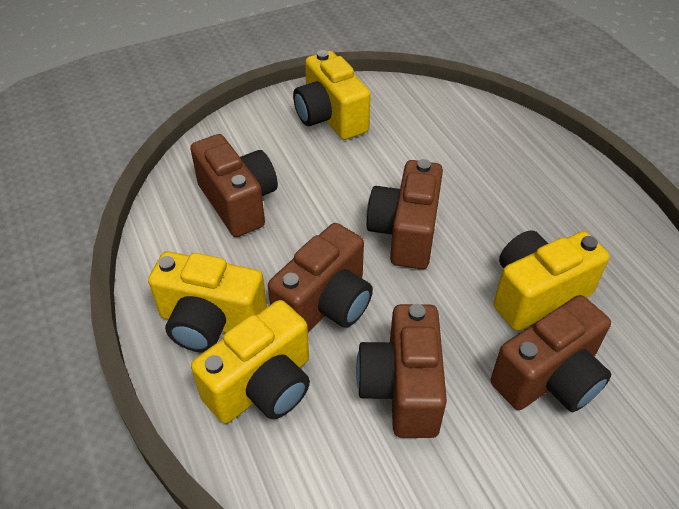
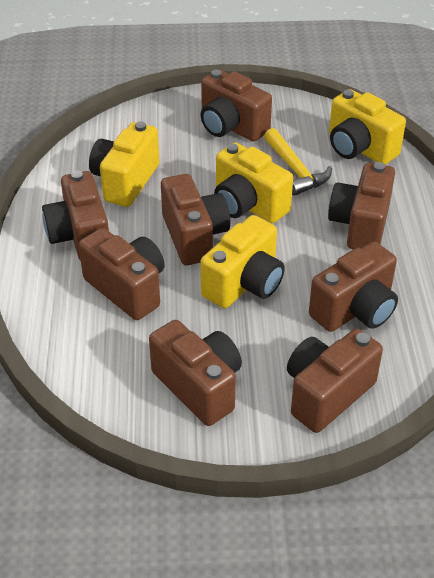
brown camera: [190,134,278,237] [268,223,373,333] [356,304,447,438] [366,159,443,269] [491,295,611,412] = 5 -> [42,170,109,261] [78,228,165,320] [149,320,242,426] [161,174,230,265] [201,69,272,141] [287,329,383,433] [309,241,398,332] [328,162,395,249] = 8
yellow hammer: none = 0 -> [264,128,332,196] = 1

